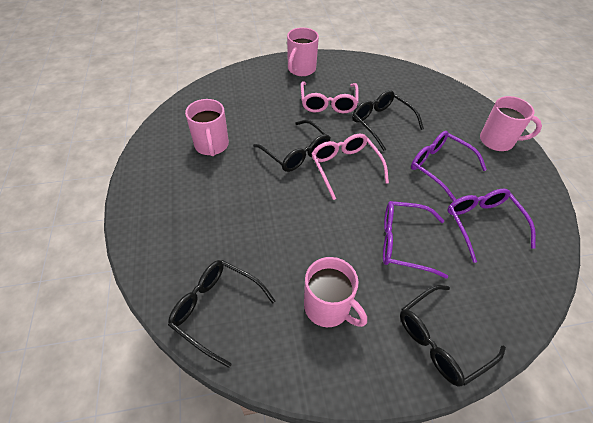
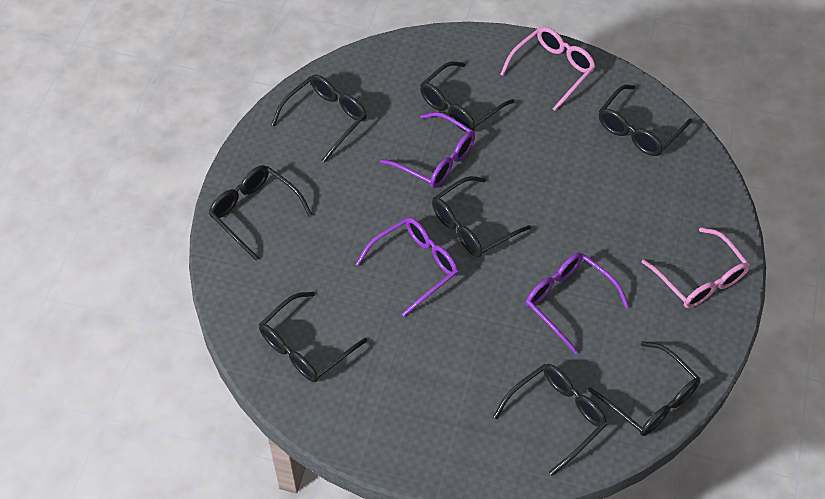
black glasses: [168,260,276,368] [253,120,331,172] [352,90,424,151] [400,285,506,387] = 4 -> [209,165,312,261] [259,292,367,382] [271,75,367,162] [420,61,514,132] [432,176,531,258] [493,364,607,475] [588,341,701,436] [599,84,692,156] = 8
pink mug: [185,99,229,156] [287,28,319,76] [304,257,367,327] [480,96,542,151] = 4 -> none = 0

